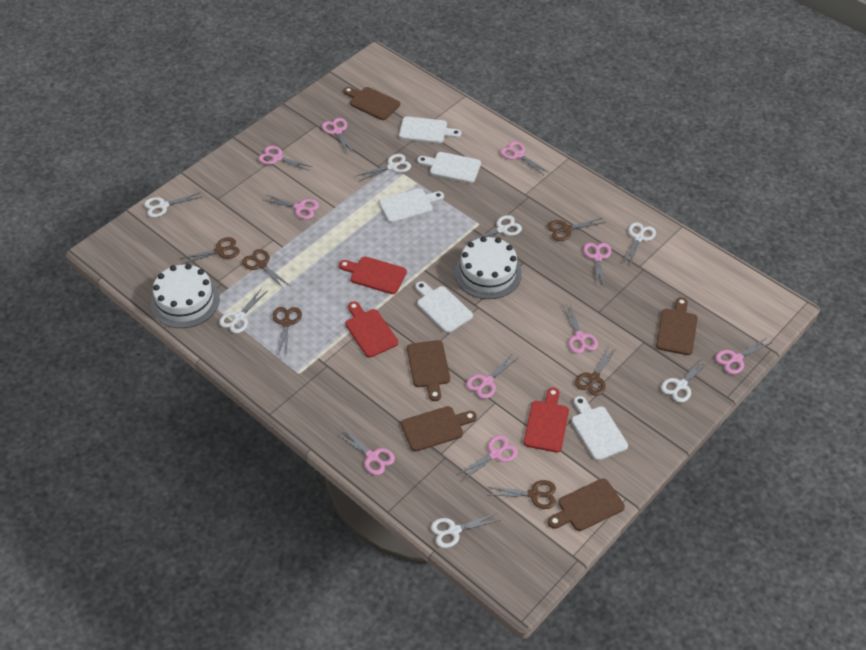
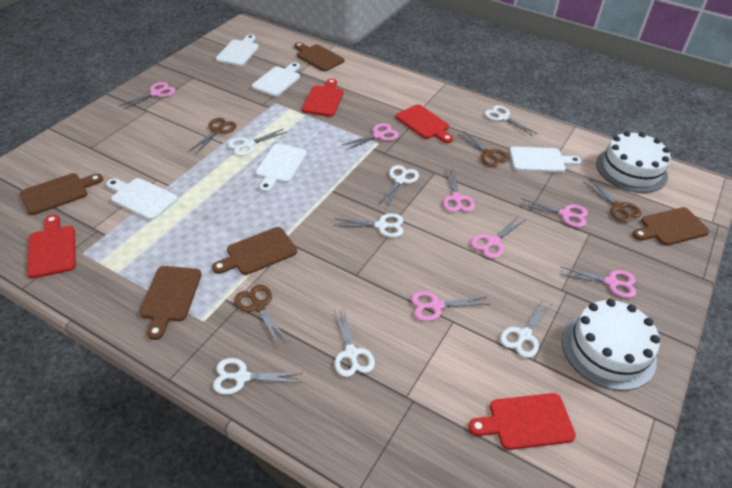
brown scissors: [179,237,240,264] [242,249,289,289] [273,307,302,356] [488,480,556,509] [547,218,605,241] [575,347,616,396] = 6 -> [189,118,237,154] [235,284,289,346] [458,131,509,167] [584,179,642,223] = 4
pink scissors: [258,146,313,171] [263,194,319,219] [322,118,355,154] [336,429,395,475] [456,435,518,481] [466,353,519,399] [500,141,549,175] [562,305,598,354] [583,243,611,288] [715,338,773,374] = 10 -> [119,82,175,110] [343,123,399,150] [411,291,489,321] [443,168,475,212] [471,217,525,258] [519,198,588,227] [559,267,636,298] = 7
red cutting board: [339,257,407,294] [345,301,398,358] [524,387,569,453] = 3 -> [27,215,76,278] [302,79,344,117] [396,105,453,143] [468,393,576,450] = 4

